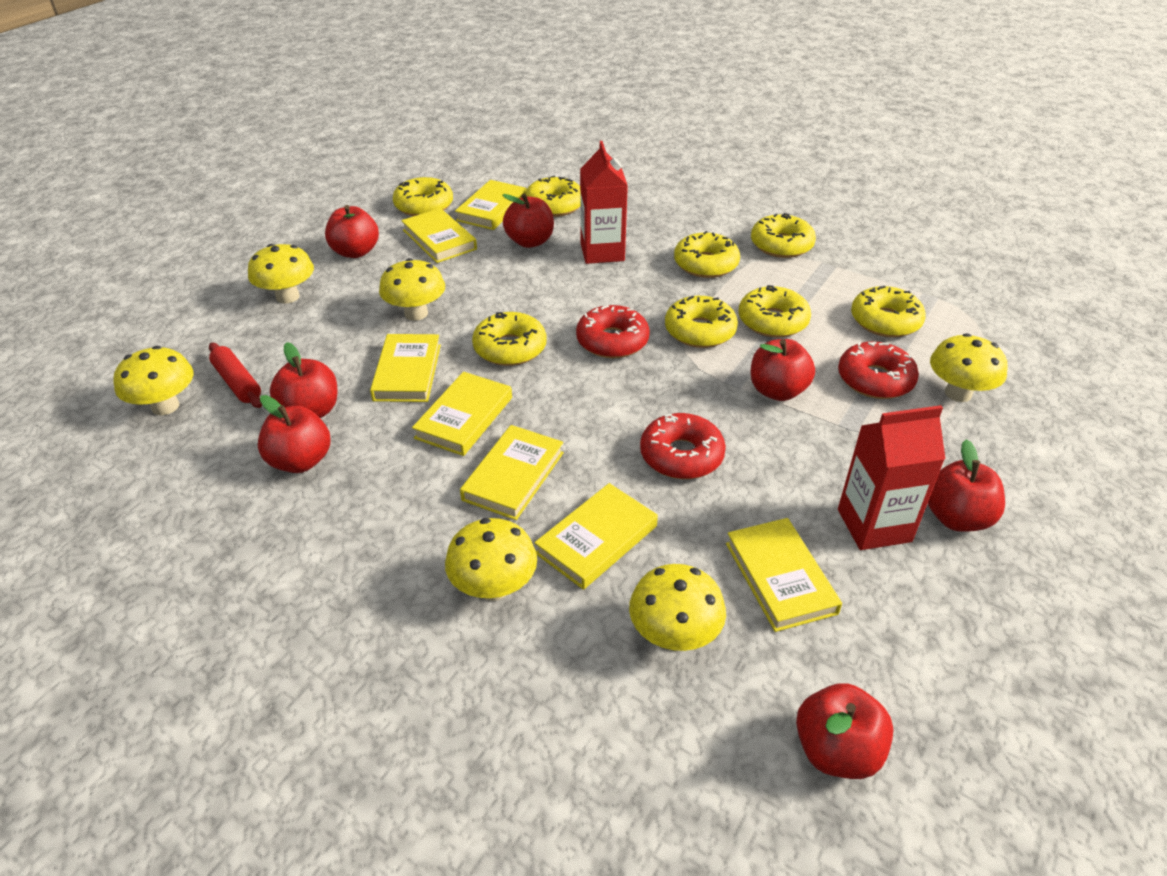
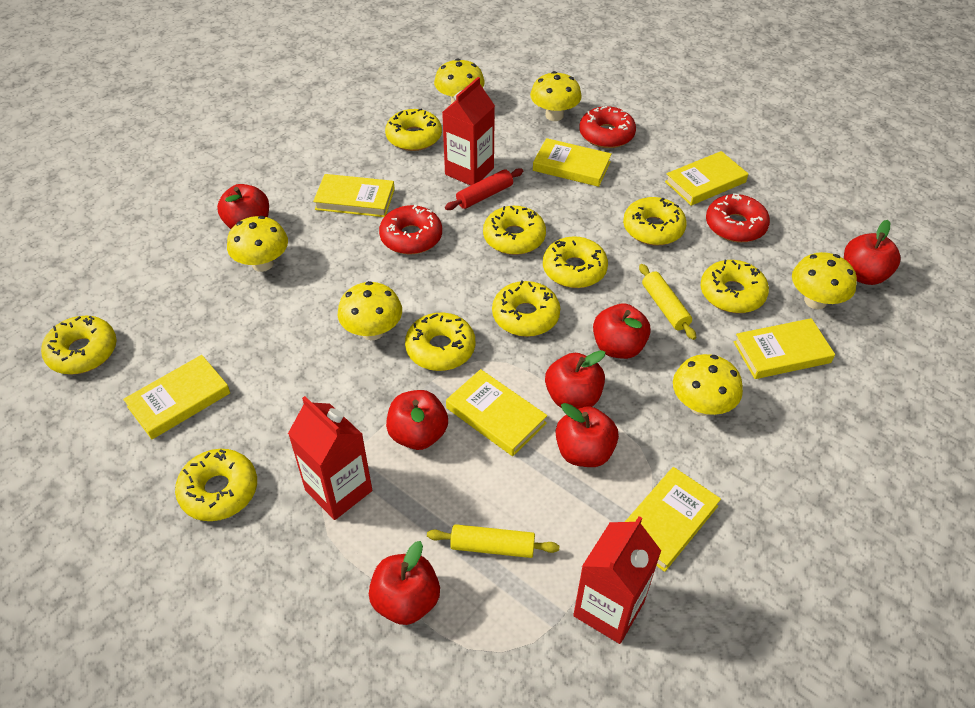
red carton: [580,141,628,264] [838,405,945,550] = 2 -> [288,396,372,520] [442,77,495,186] [573,516,661,644] = 3
yellow donut: [393,177,453,216] [472,312,546,366] [525,175,580,217] [665,296,738,348] [674,231,740,278] [739,285,811,338] [751,213,816,258] [851,286,926,337] = 8 -> [41,316,117,374] [175,449,257,521] [385,108,442,151] [405,313,475,371] [483,206,546,255] [492,281,560,337] [543,236,608,288] [623,197,687,245] [701,260,769,313] = 9
yellow rolling pin: none = 0 -> [427,524,559,558] [639,264,696,340] = 2

